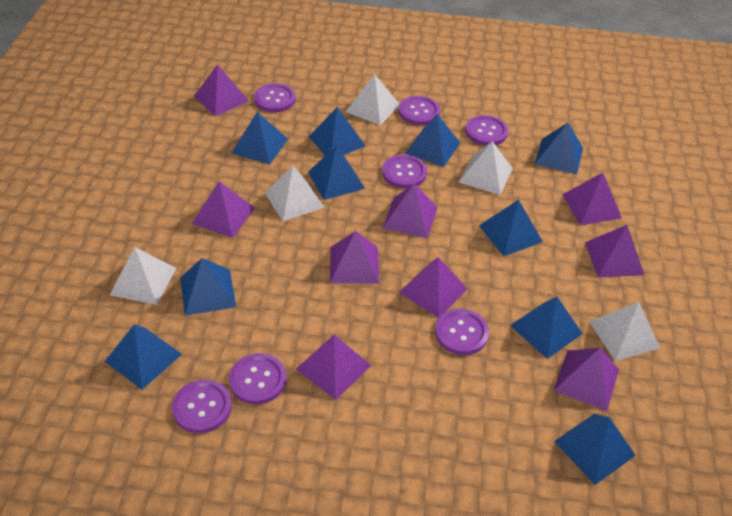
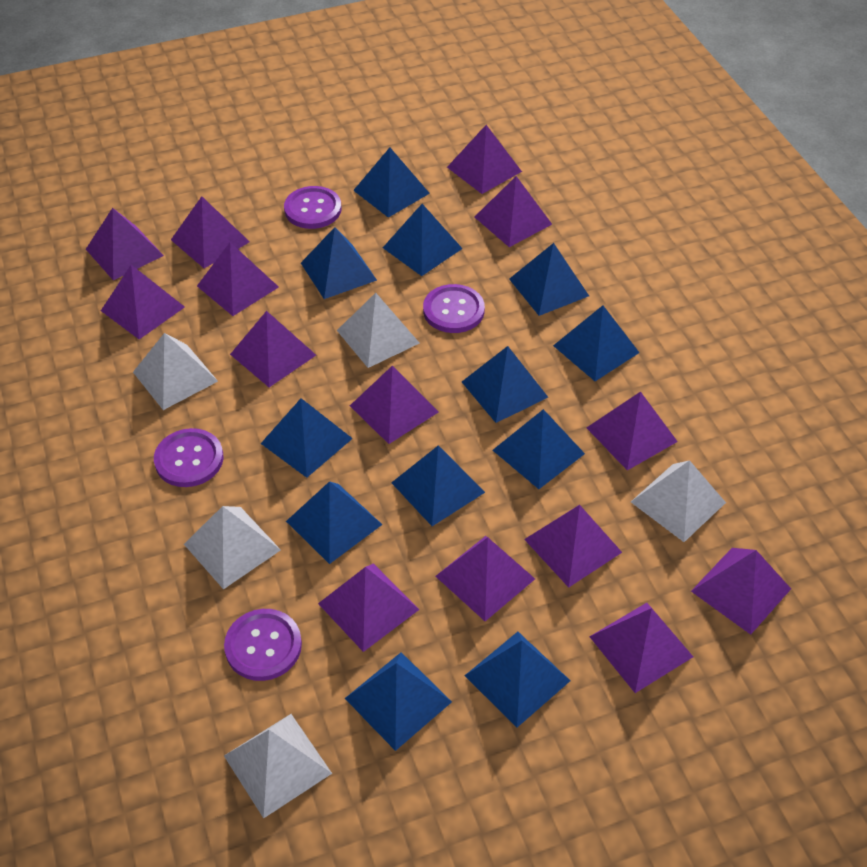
blue pyramid: [105,324,182,390] [180,258,236,316] [232,112,288,165] [308,107,365,156] [308,146,365,200] [406,114,460,167] [479,200,543,256] [510,297,583,359] [535,122,583,174] [554,414,636,485] = 10 -> [261,398,353,478] [286,481,382,564] [301,227,377,299] [345,652,452,751] [353,148,430,218] [383,204,463,276] [391,445,485,526] [462,346,548,423] [464,632,571,727] [493,409,585,489] [509,243,589,316] [553,305,640,381] = 12
purple button: [172,379,232,433] [229,353,286,404] [254,83,296,112] [382,154,427,188] [399,96,440,125] [435,308,489,355] [465,115,508,146] = 7 -> [154,428,224,487] [224,609,302,681] [284,186,341,229] [423,284,485,333] = 4
purple pyramid: [192,181,255,238] [194,65,249,116] [296,335,371,400] [330,231,379,284] [383,184,438,238] [399,257,467,318] [553,348,619,411] [562,173,622,225] [585,225,644,277] = 9 -> [86,208,164,280] [101,265,185,339] [171,196,250,268] [197,242,279,316] [230,311,316,387] [318,563,419,652] [350,366,438,444] [435,536,535,621] [447,125,522,194] [475,176,552,247] [524,505,622,588] [586,392,678,470] [589,603,693,693] [691,548,791,635] = 14

